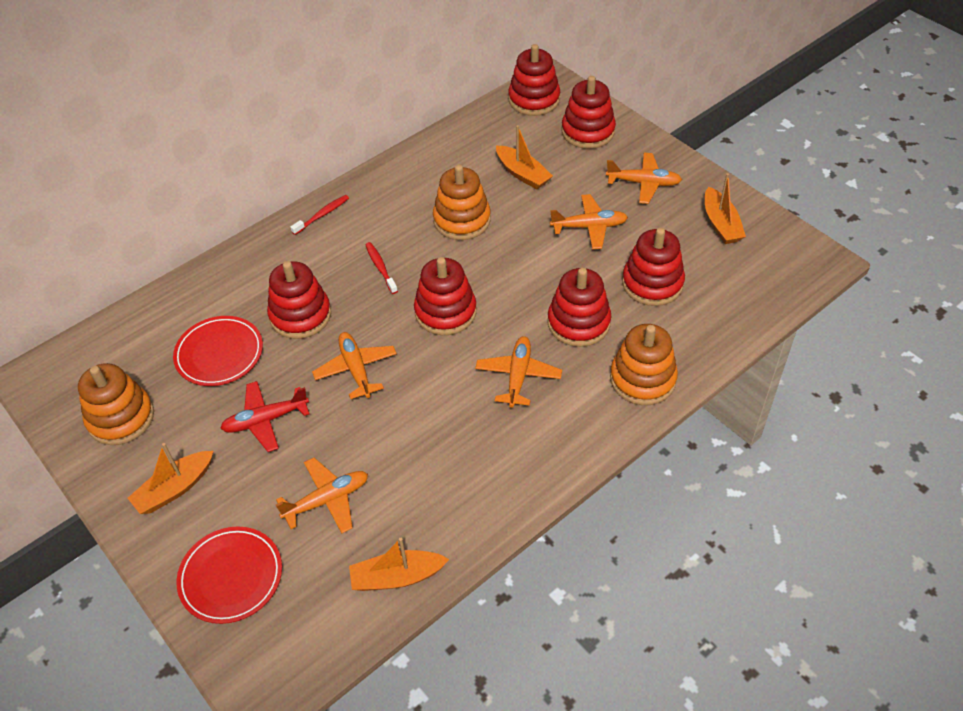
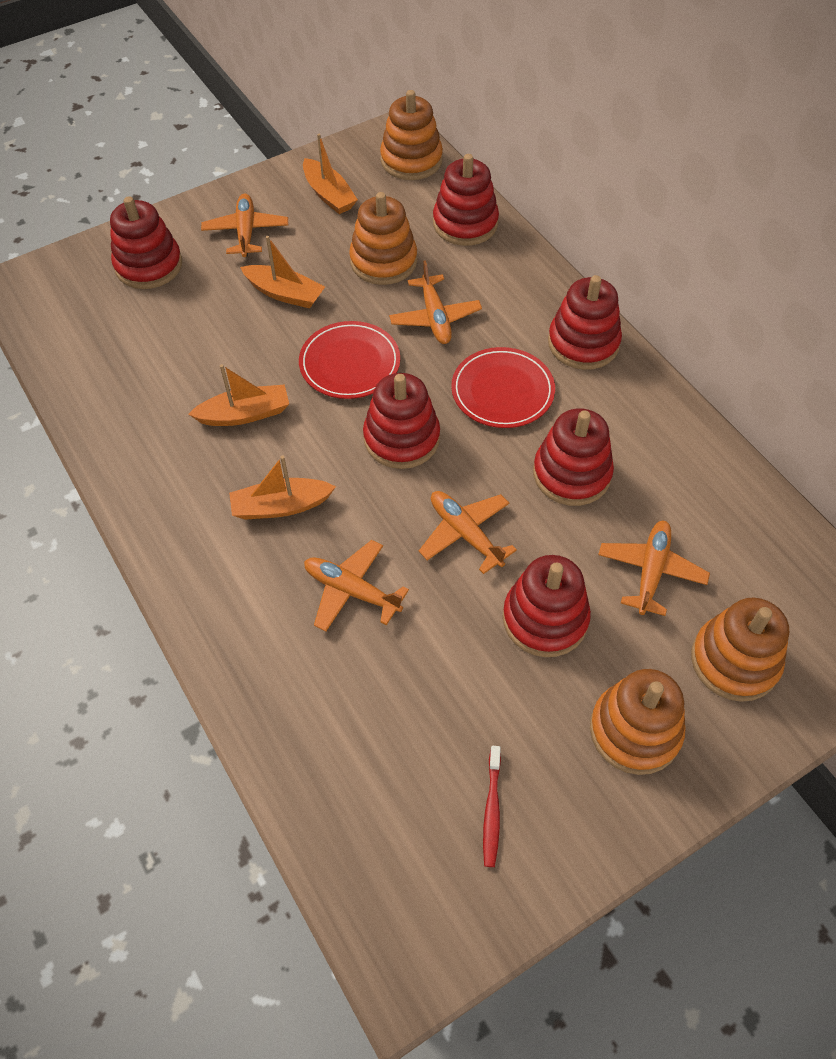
orange stacking toy: [78,363,154,445] [433,165,491,240] [610,324,678,405] = 3 -> [349,192,417,285] [380,90,443,180] [590,669,686,775] [691,598,789,702] = 4
red plane: [220,381,310,452] = 1 -> none = 0
red toothbrush: [290,195,349,235] [365,242,398,294] = 2 -> [483,746,501,867] = 1

